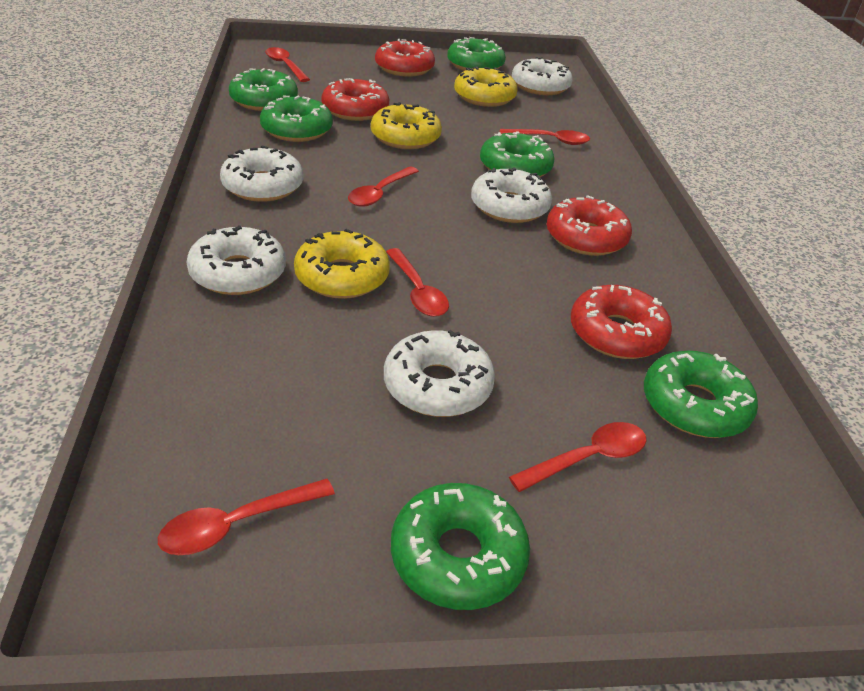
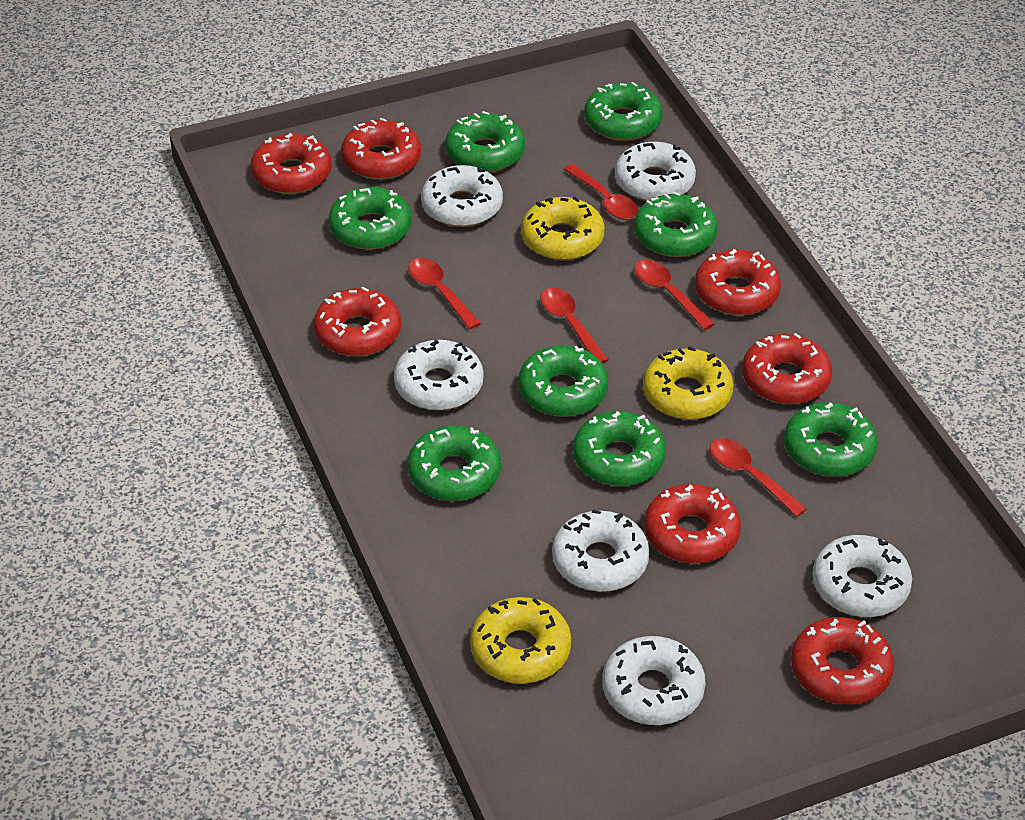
green donut: [229,68,298,111] [260,95,333,142] [391,483,530,610] [447,37,506,71] [480,131,555,177] [644,351,758,438] = 6 -> [329,187,412,250] [408,425,501,501] [445,111,525,172] [518,345,608,417] [573,411,666,486] [584,82,663,141] [634,192,718,257] [784,402,878,477] = 8
red donut: [321,78,389,121] [375,39,435,77] [546,195,632,256] [571,285,672,359] = 4 -> [251,133,332,194] [314,287,401,356] [341,118,421,180] [644,484,741,563] [695,249,781,315] [742,333,832,404] [791,617,894,705] = 7
red spoon: [158,479,335,555] [265,47,310,82] [348,166,419,207] [386,248,449,317] [500,129,590,145] [509,422,646,492] = 6 -> [408,258,481,329] [540,288,608,364] [563,164,639,220] [634,260,715,330] [709,438,807,517] = 5
white donut: [186,225,286,295] [220,146,304,202] [384,330,495,417] [471,167,552,223] [512,57,573,95] = 5 -> [394,340,484,410] [421,165,503,227] [552,509,650,592] [602,636,706,725] [615,141,696,201] [813,535,912,617] = 6

